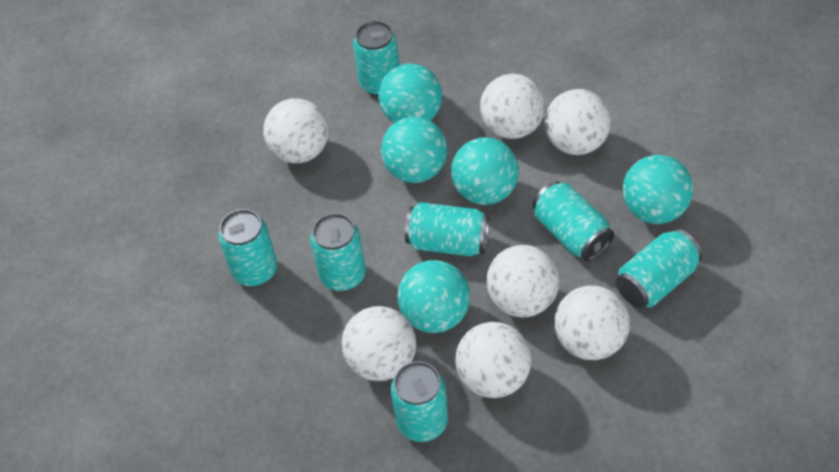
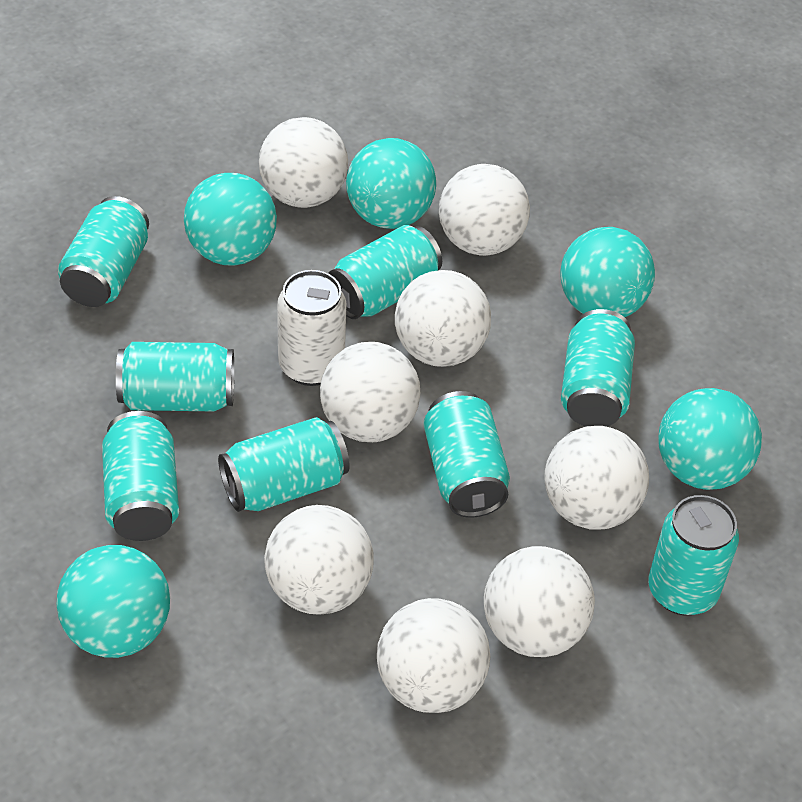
turquoise can: [218,209,277,287] [310,213,366,291] [353,21,400,96] [391,361,448,442] [405,202,489,257] [533,181,614,261] [616,229,702,308] = 7 -> [58,196,149,307] [102,411,179,541] [116,342,234,411] [218,417,350,512] [328,225,442,319] [423,391,510,518] [561,309,635,427] [648,495,739,615] = 8
white ball: [263,98,328,163] [342,306,416,381] [455,322,532,398] [480,74,545,139] [486,245,559,317] [545,89,611,155] [554,286,630,360] = 7 -> [259,117,348,208] [264,505,374,615] [320,342,420,442] [377,598,491,713] [395,270,491,367] [439,164,530,256] [484,546,595,657] [544,426,649,530] = 8
white can: none = 0 -> [277,270,347,386] = 1

